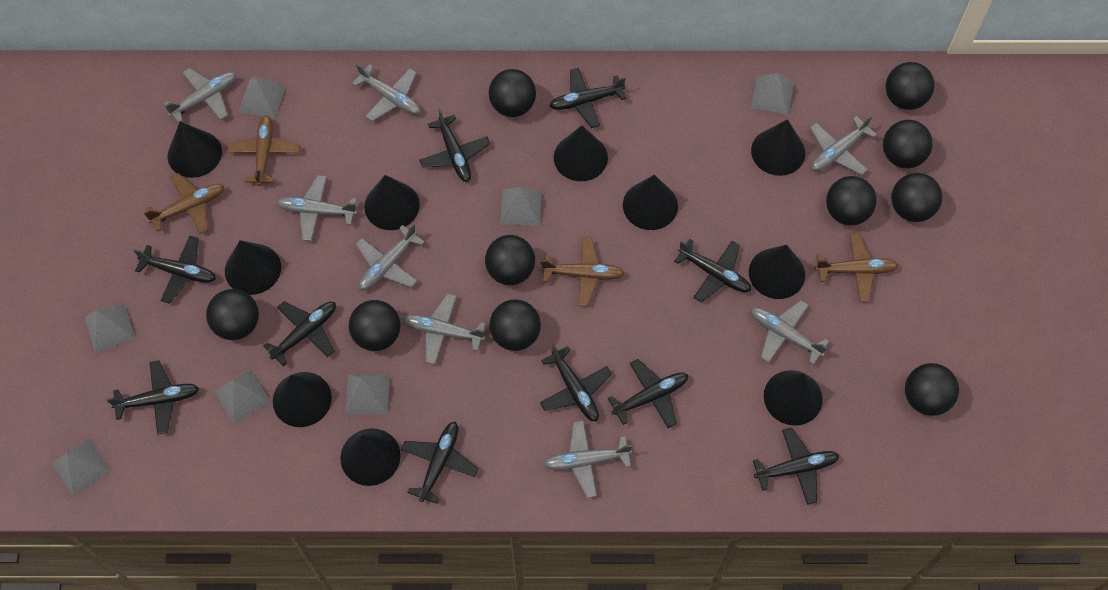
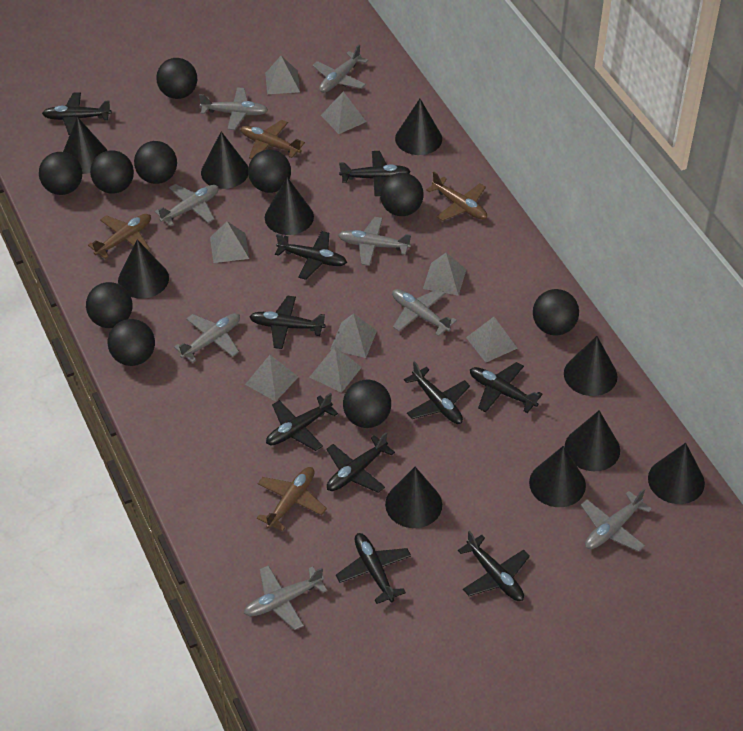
grey pyramid: [52,438,111,496] [85,303,135,353] [214,369,271,424] [239,76,286,118] [345,375,390,414] [500,187,542,226] [751,73,794,115] = 7 -> [210,221,249,263] [245,355,298,402] [265,56,300,94] [310,346,362,393] [321,92,366,134] [330,314,377,358] [423,253,466,296] [466,317,518,362] = 8

